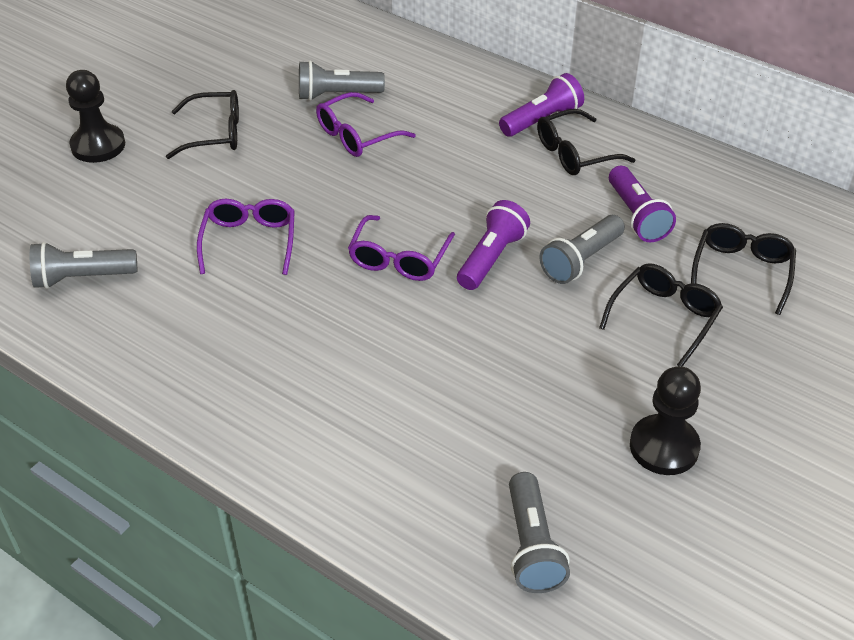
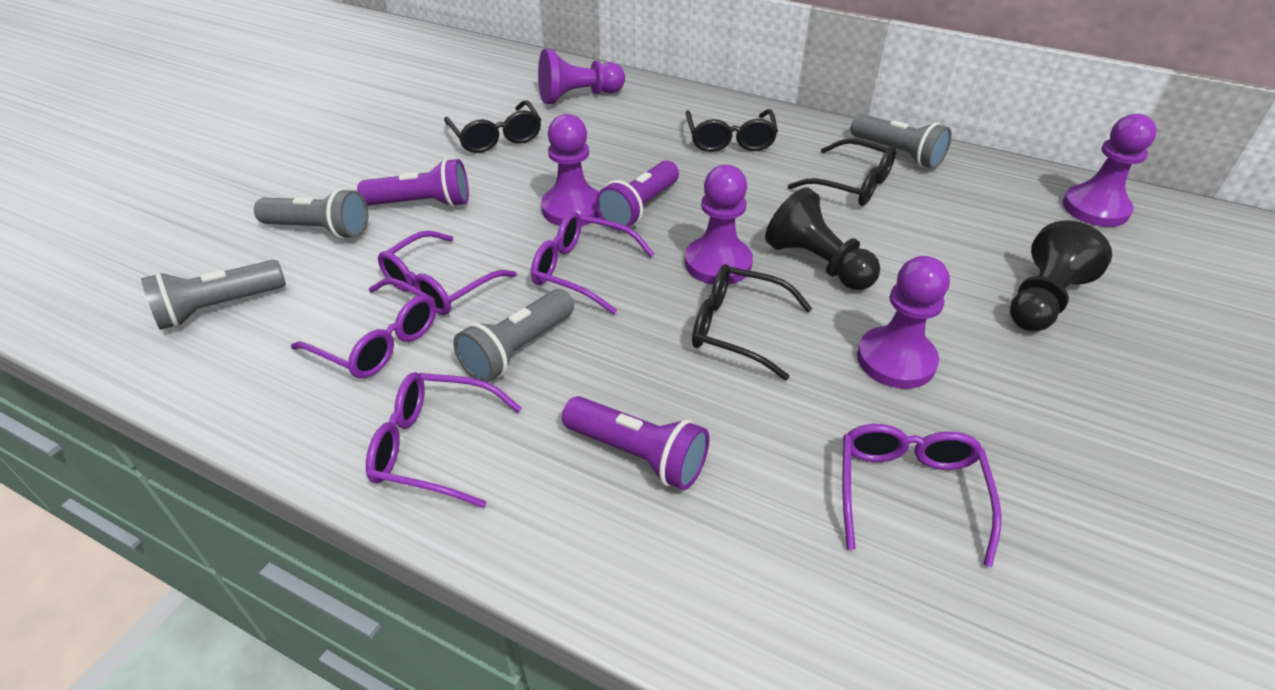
purple glasses: [197,199,295,275] [316,92,416,157] [348,215,455,281] = 3 -> [291,278,436,378] [366,372,522,508] [378,231,517,315] [531,211,654,314] [842,424,1002,567] = 5
purple pawn: none = 0 -> [538,49,625,104] [541,114,599,226] [685,165,753,285] [857,256,950,389] [1063,114,1157,227] = 5

